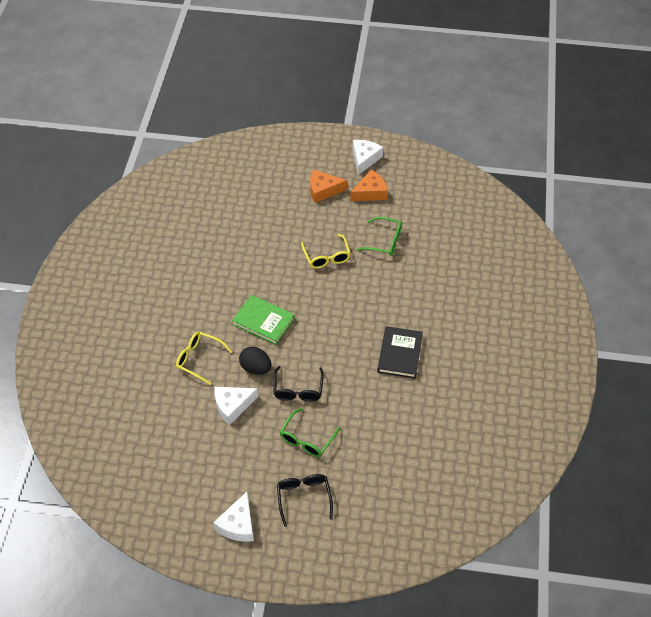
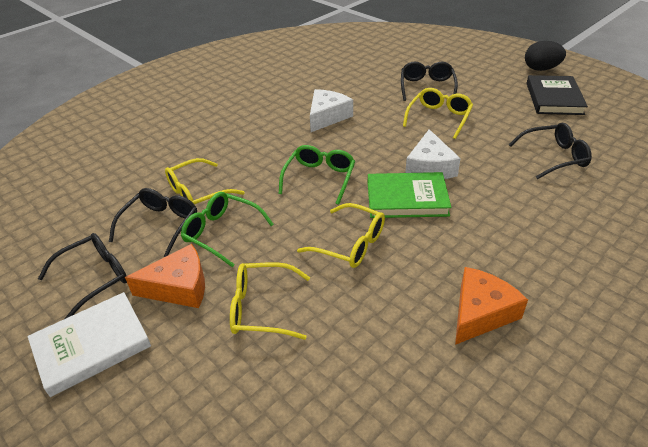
black glasses: [274,366,324,402] [277,474,333,527] = 2 -> [38,233,127,319] [109,188,197,257] [401,62,458,101] [509,123,592,179] = 4
white book: none = 0 -> [28,292,151,397] = 1
white cheese: [213,492,254,542] [214,387,259,425] [353,140,384,175] = 3 -> [310,89,353,132] [405,129,461,179] = 2
yellow glasses: [176,332,232,385] [301,234,351,269] = 2 -> [165,158,245,205] [230,262,310,340] [297,203,385,268] [403,88,473,139] = 4

